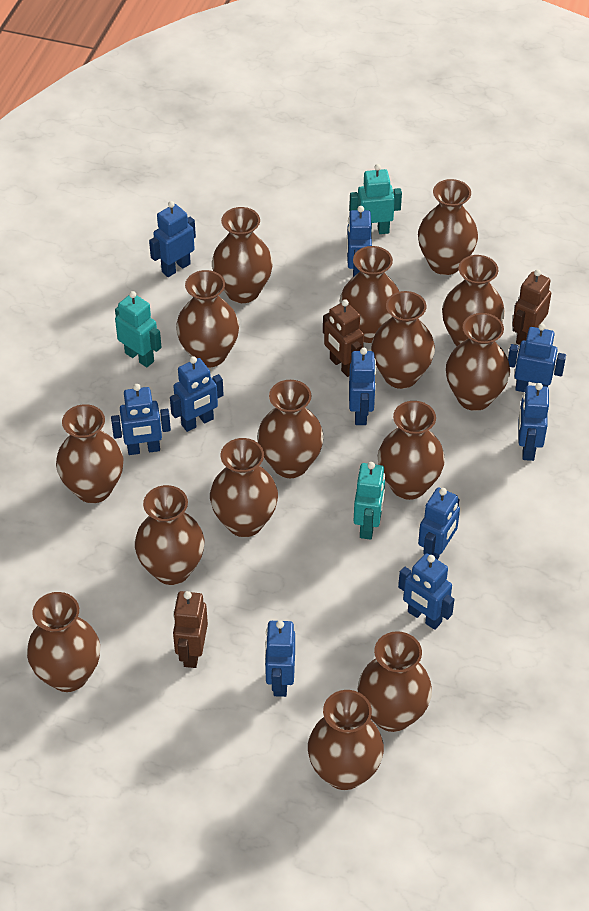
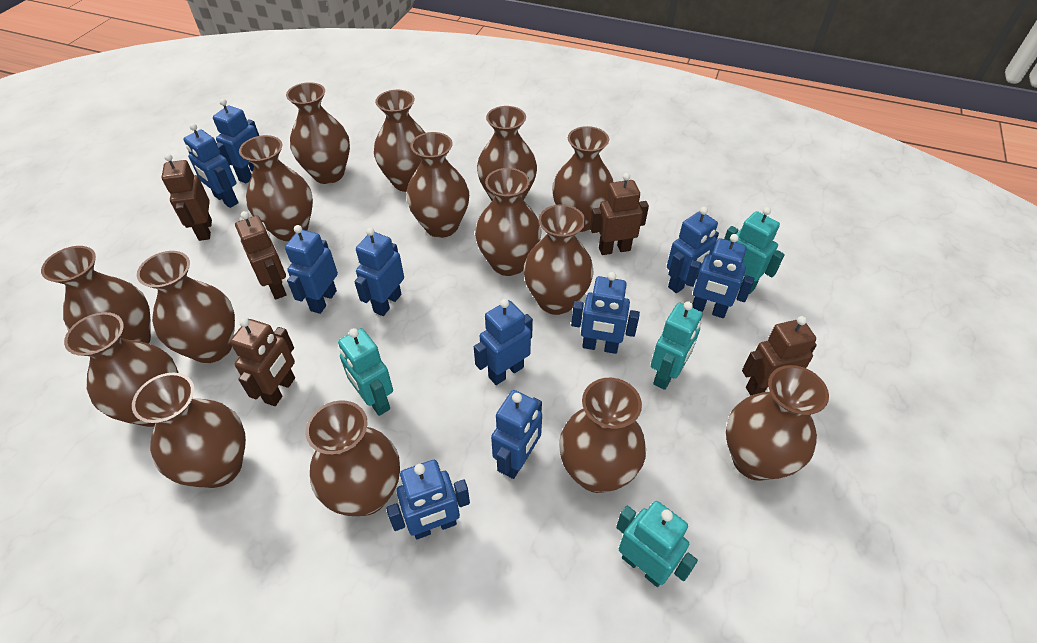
brown robot: [173,591,208,668] [323,299,364,377] [512,269,551,345] = 3 -> [162,154,212,241] [230,318,295,406] [235,211,287,300] [590,173,649,255] [742,316,817,396] = 5
turquoise robot: [115,291,161,367] [349,164,402,234] [354,462,385,540] = 3 -> [338,328,393,416] [616,501,698,587] [651,301,703,390] [724,207,785,294] = 4

